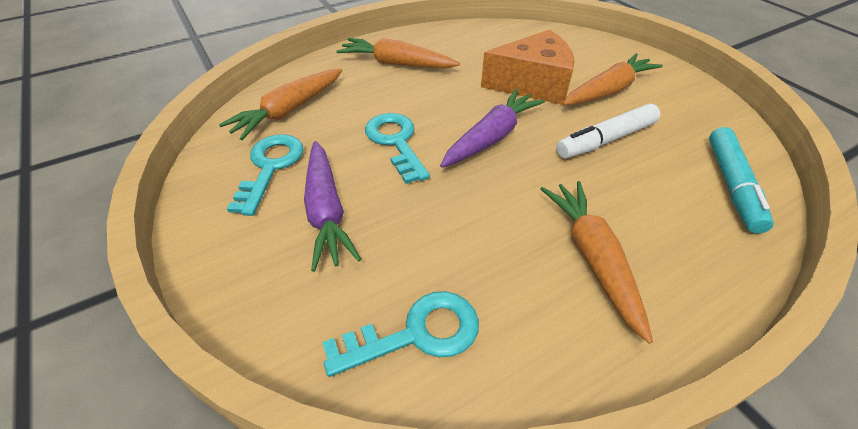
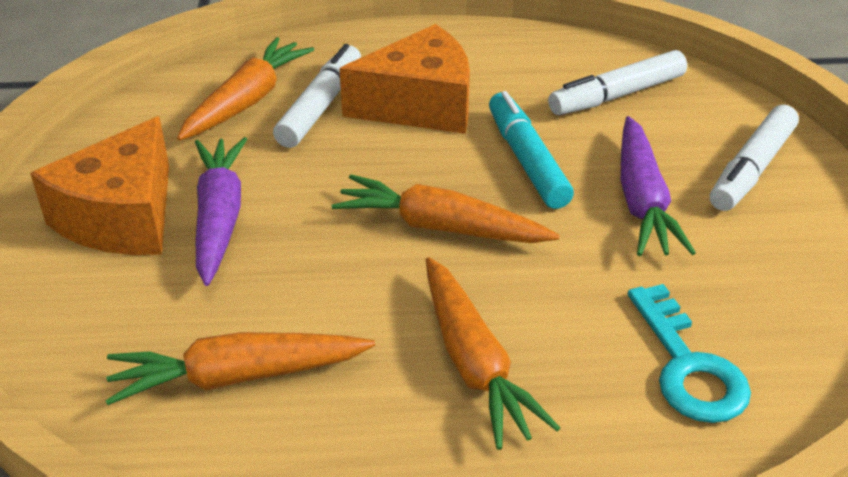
orange cheese: [481,29,575,105] = 1 -> [30,116,169,255] [339,24,470,134] = 2
turquoise key: [227,134,304,216] [322,291,479,377] [365,113,430,184] = 3 -> [628,284,751,423] = 1
white marker: [556,104,660,159] = 1 -> [273,44,361,148] [548,50,687,115] [710,105,799,211] = 3

